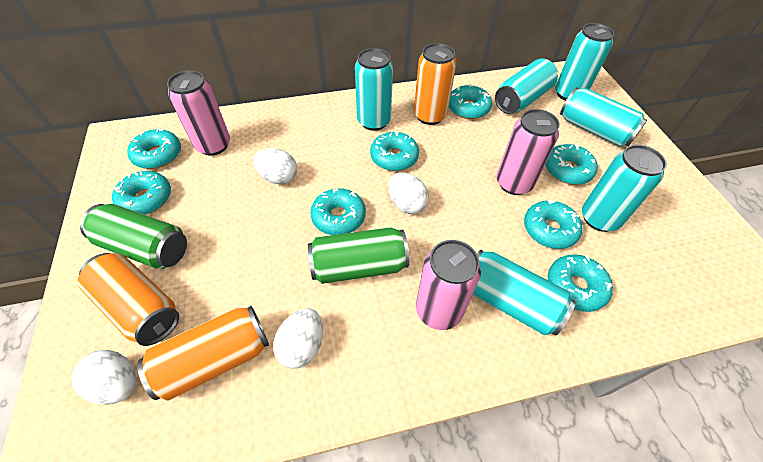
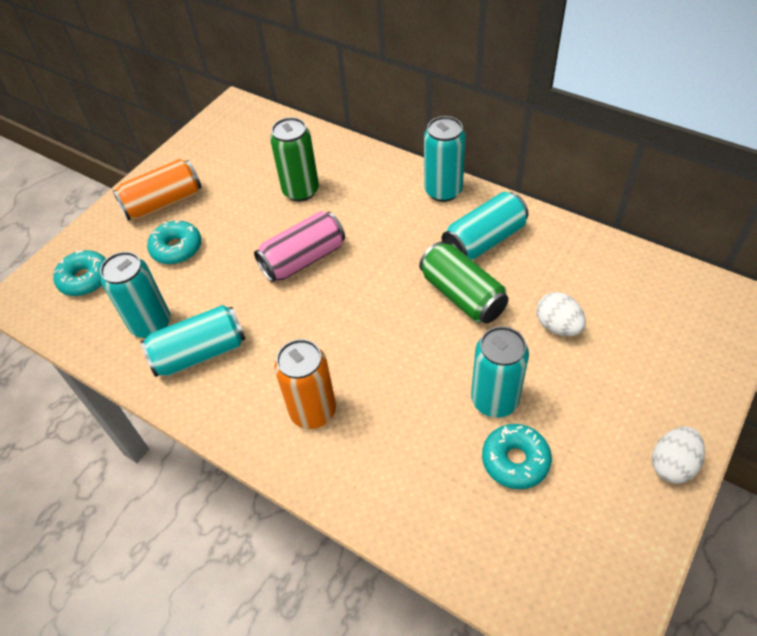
orange can: [77,253,179,346] [137,306,269,401] [414,43,457,125] = 3 -> [113,159,201,221] [274,339,336,429] = 2
pink can: [167,70,230,156] [416,240,481,330] [497,109,560,195] = 3 -> [254,211,345,283] = 1
turquoise can: [355,48,393,131] [473,250,576,336] [495,58,558,114] [555,23,614,101] [560,87,647,147] [582,145,667,232] = 6 -> [100,252,171,338] [141,305,245,377] [424,116,466,202] [442,192,528,260] [471,326,529,418] = 5
turquoise donut: [112,171,171,215] [127,128,181,169] [310,188,366,235] [370,131,419,171] [449,84,492,119] [524,199,583,249] [545,144,598,185] [548,254,613,312] = 8 -> [53,250,106,296] [147,221,201,264] [482,424,552,489] = 3
white egg: [71,350,136,405] [253,148,297,184] [273,308,323,369] [388,172,429,214] = 4 -> [537,292,586,336] [652,427,705,484] = 2

